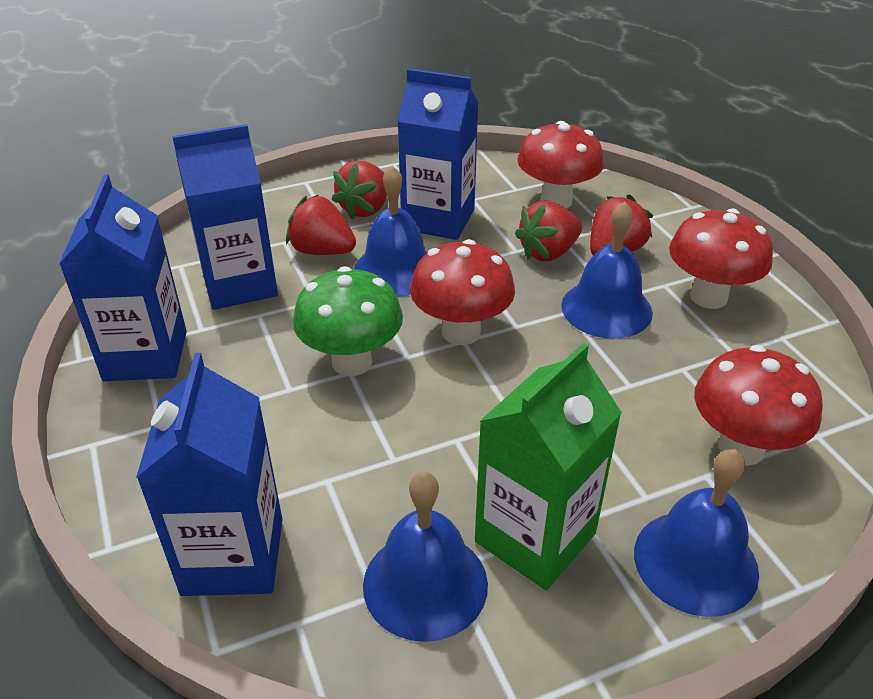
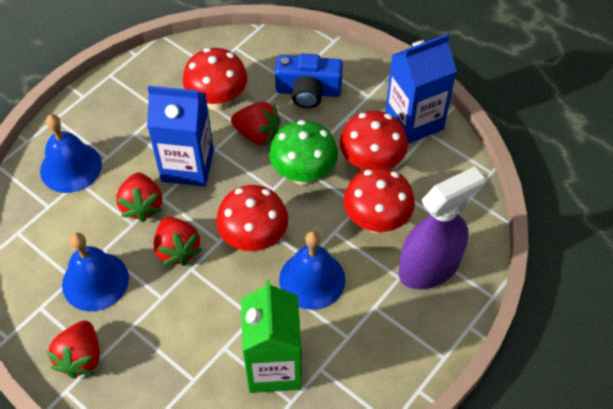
blue bell: [354,166,427,297] [363,472,488,642] [561,202,653,339] [634,449,759,617] = 4 -> [40,114,102,193] [62,233,129,311] [279,231,346,310] = 3
blue camera: none = 0 -> [275,54,343,108] = 1
blue carton: [59,174,187,381] [136,353,282,596] [172,124,278,310] [398,68,479,240] = 4 -> [147,86,214,186] [385,34,457,144] = 2
purple spray bottle: none = 0 -> [399,166,485,289] = 1

